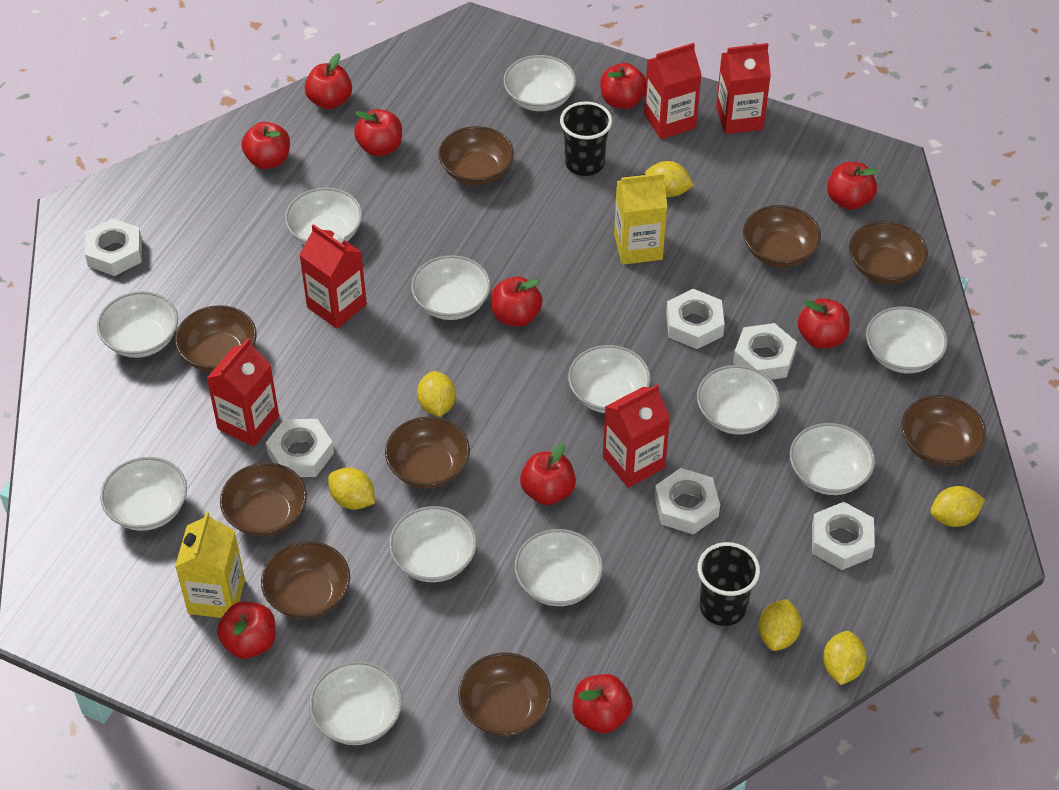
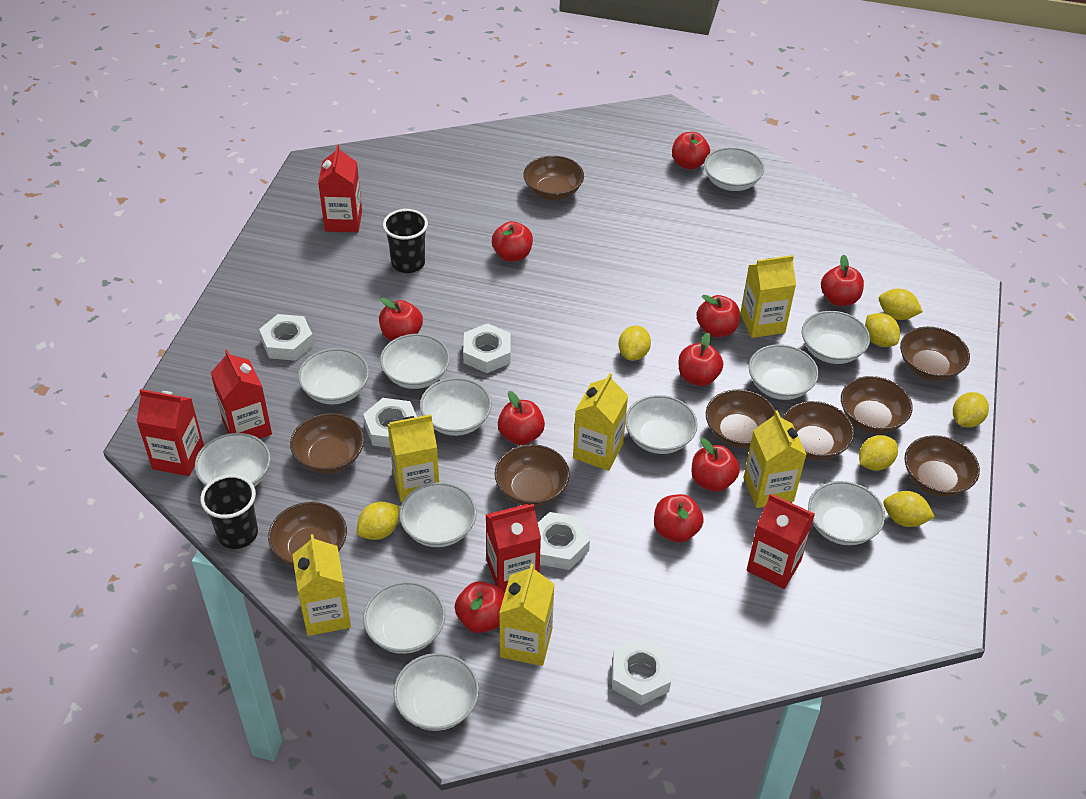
white nut: [85,218,142,276] [266,419,334,477] [654,468,720,535] [666,289,725,349] [733,323,797,380] [812,502,875,570] = 6 -> [259,314,314,361] [363,398,417,448] [463,323,511,373] [538,512,590,570] [612,637,671,705] = 5
yellow carton: [175,511,245,618] [614,173,667,265] = 2 -> [292,534,351,636] [388,414,439,502] [499,564,554,666] [573,373,628,471] [740,255,796,338] [744,410,807,508] = 6
yellow lemon: [328,467,375,510] [417,371,456,417] [645,161,694,197] [758,599,801,651] [823,631,867,685] [930,486,985,527] = 6 -> [357,502,399,540] [619,325,651,361] [859,435,898,471] [865,313,900,347] [879,289,923,320] [883,491,935,527] [953,392,989,427] = 7

